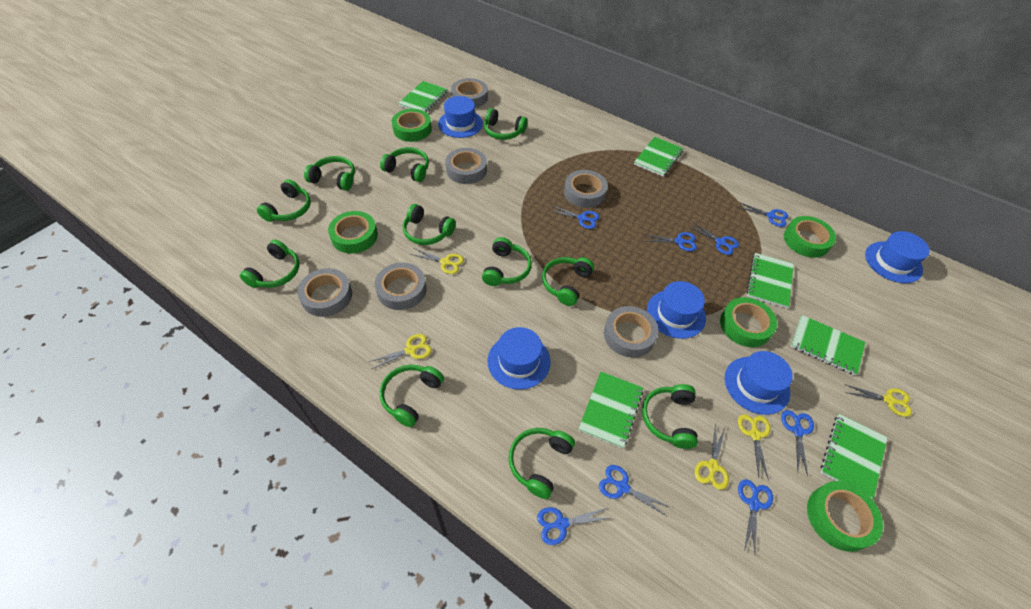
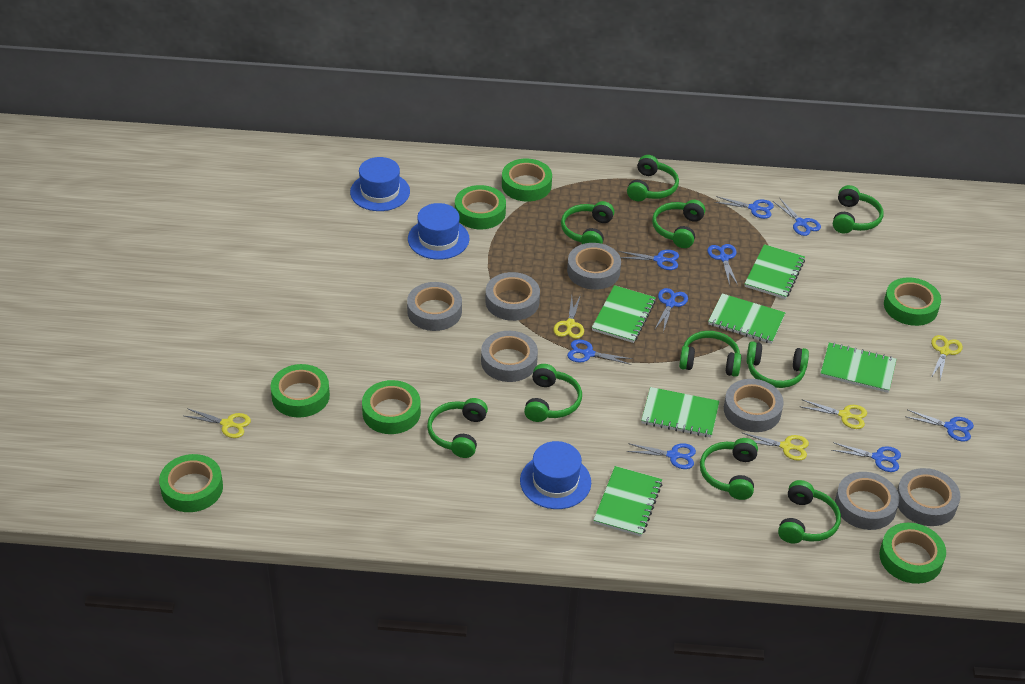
blue hat: [438,96,483,138] [488,327,551,390] [647,281,706,339] [725,351,793,415] [865,231,930,283] = 5 -> [350,157,410,211] [408,203,469,260] [520,441,591,509] = 3
blue scissors: [537,507,610,545] [551,205,599,229] [599,465,671,516] [645,232,697,251] [688,222,739,255] [737,202,788,227] [738,479,773,552] [781,410,814,476] = 8 -> [567,339,633,365] [619,250,679,270] [626,443,696,469] [655,288,688,332] [707,244,738,286] [714,196,774,219] [773,199,821,236] [832,442,901,472] [905,409,974,441] = 9
green headphones: [240,239,299,288] [257,179,311,222] [304,156,355,191] [380,147,429,182] [380,365,444,427] [403,204,456,245] [482,237,532,286] [484,108,527,140] [509,428,575,499] [542,257,594,306] [642,384,698,449] = 11 -> [427,398,488,458] [524,364,582,422] [561,201,615,244] [627,155,679,201] [652,200,705,248] [679,331,741,377] [700,438,758,500] [746,341,809,388] [778,480,841,543] [833,185,884,234] = 10
green tape: [328,211,378,253] [392,109,432,142] [720,297,777,347] [784,216,836,258] [807,481,883,552] = 5 -> [159,454,223,512] [271,364,330,418] [362,380,421,434] [455,185,506,229] [502,159,552,202] [879,523,946,584] [884,277,941,326] = 7
grey tape: [297,268,352,317] [375,262,426,310] [445,148,487,184] [451,78,488,108] [564,170,608,208] [604,306,658,357] = 6 -> [407,282,462,331] [481,331,538,382] [485,272,540,321] [567,243,621,290] [724,379,784,432] [835,472,899,530] [897,468,960,526] = 7

